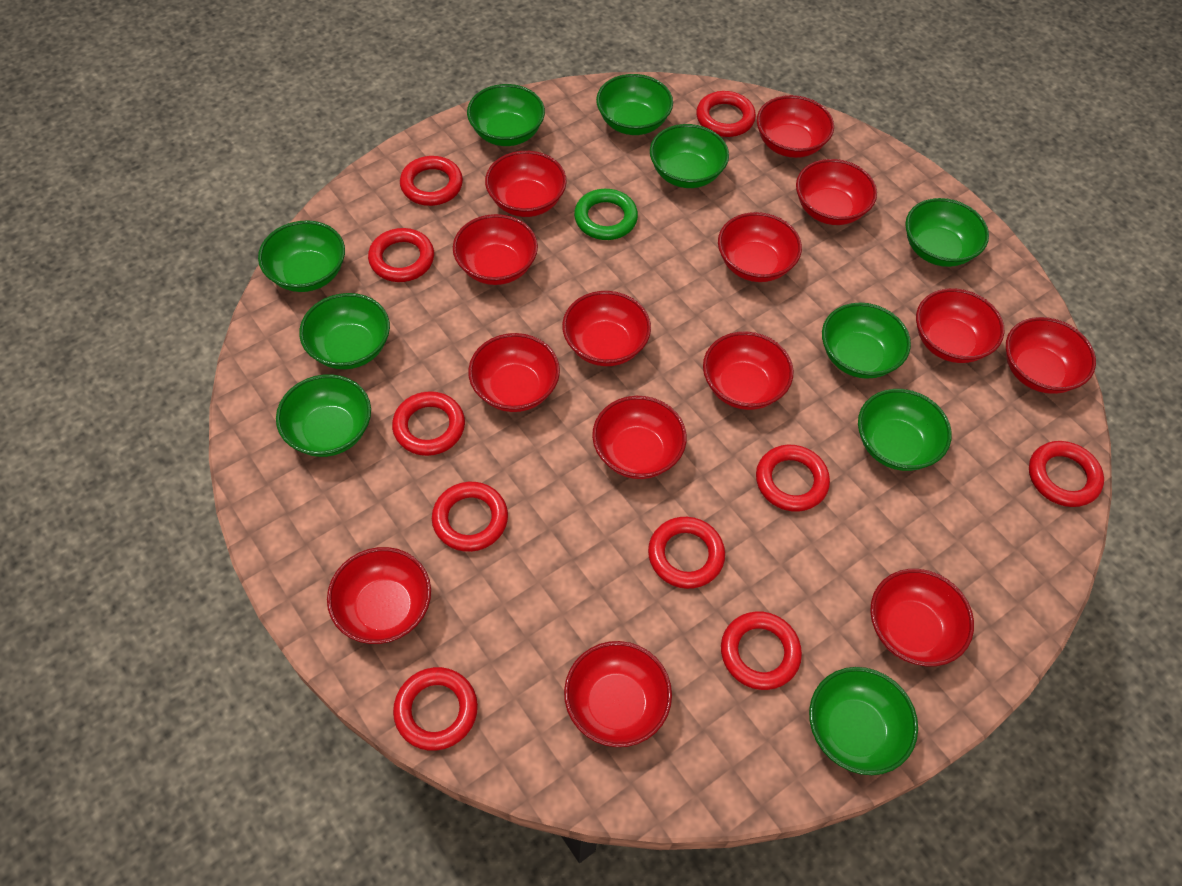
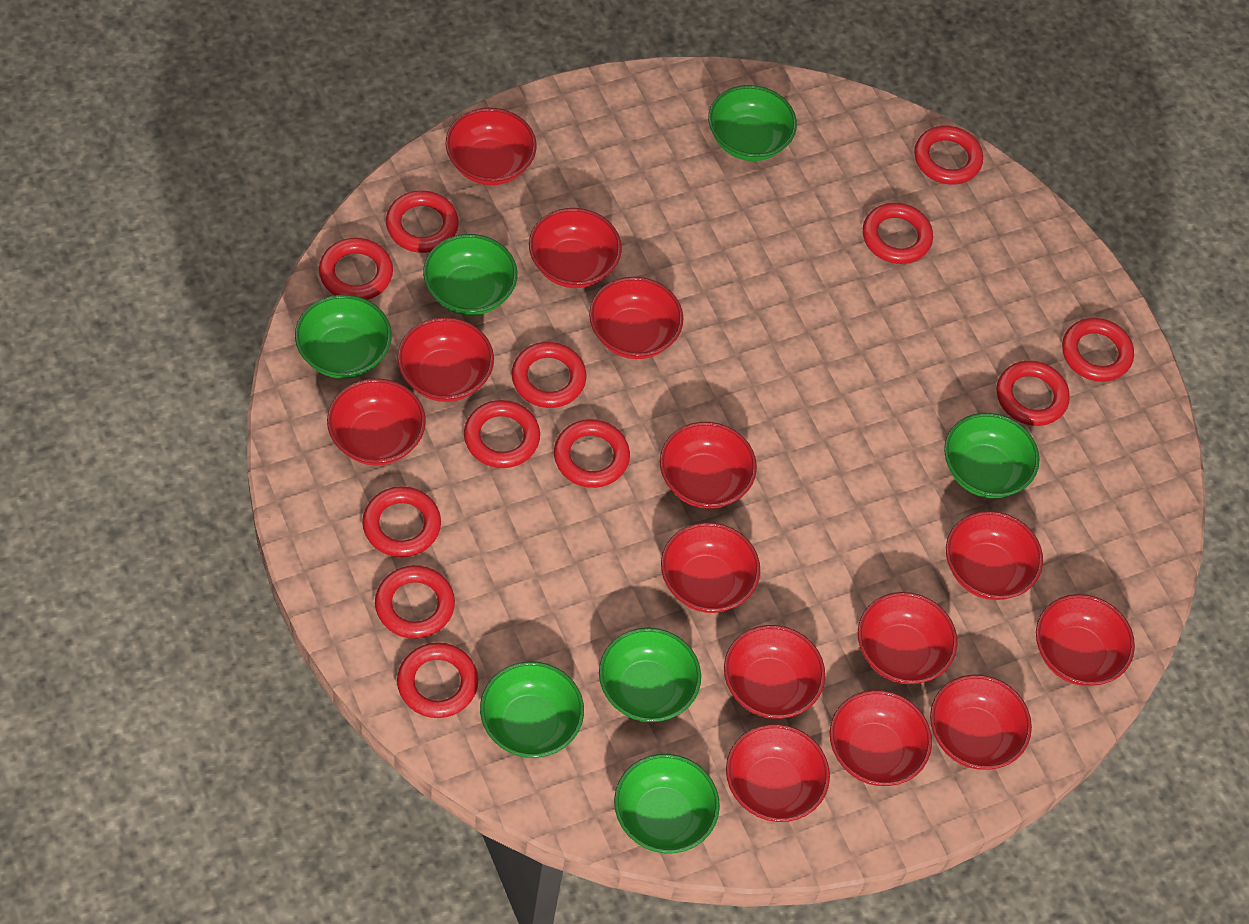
green bowl: [258,220,345,292] [276,374,371,457] [299,293,390,369] [467,84,545,146] [596,74,673,135] [650,124,729,188] [809,667,918,775] [822,303,911,379] [858,389,952,471] [905,198,989,267] = 10 -> [295,295,392,379] [423,234,517,316] [480,662,584,758] [599,628,701,722] [614,754,720,854] [708,85,797,161] [944,413,1039,498] = 7
green ring: [574,189,638,240] = 1 -> none = 0
red ring: [368,228,434,282] [392,391,465,456] [393,667,478,751] [400,156,463,206] [432,482,508,552] [648,517,725,589] [696,91,756,137] [721,611,802,690] [756,445,830,512] [1029,441,1104,507] = 10 -> [319,238,393,300] [362,486,441,557] [375,565,455,639] [386,190,459,253] [397,642,478,718] [464,400,540,468] [512,342,587,408] [554,419,630,488] [863,202,933,264] [914,126,983,185] [997,360,1070,426] [1062,318,1134,382] = 12

